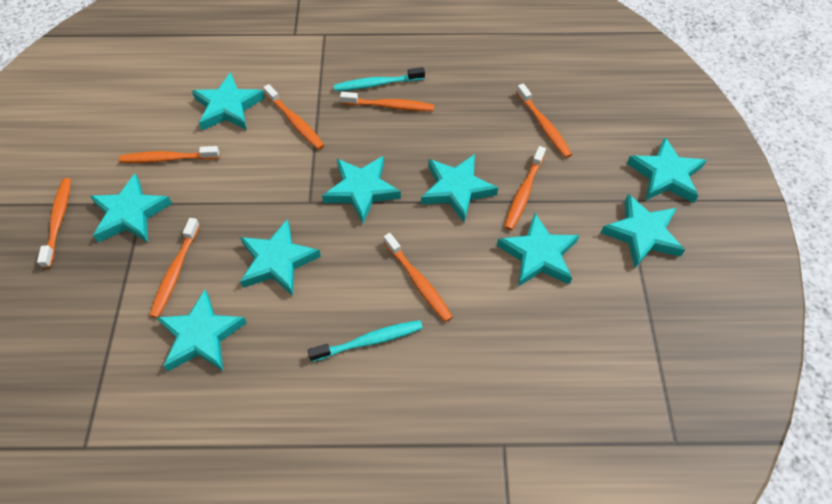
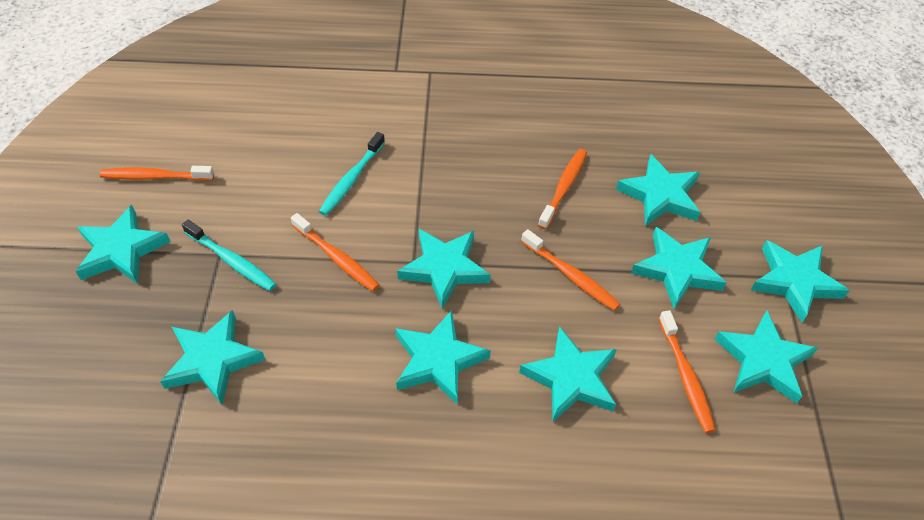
orange toothbrush: [37,178,71,268] [119,146,220,163] [150,218,200,318] [263,84,324,150] [340,92,434,111] [384,233,453,322] [504,146,546,231] [516,84,572,158] = 8 -> [100,166,214,181] [291,213,380,291] [521,229,620,311] [538,149,587,229] [659,310,716,433] = 5

